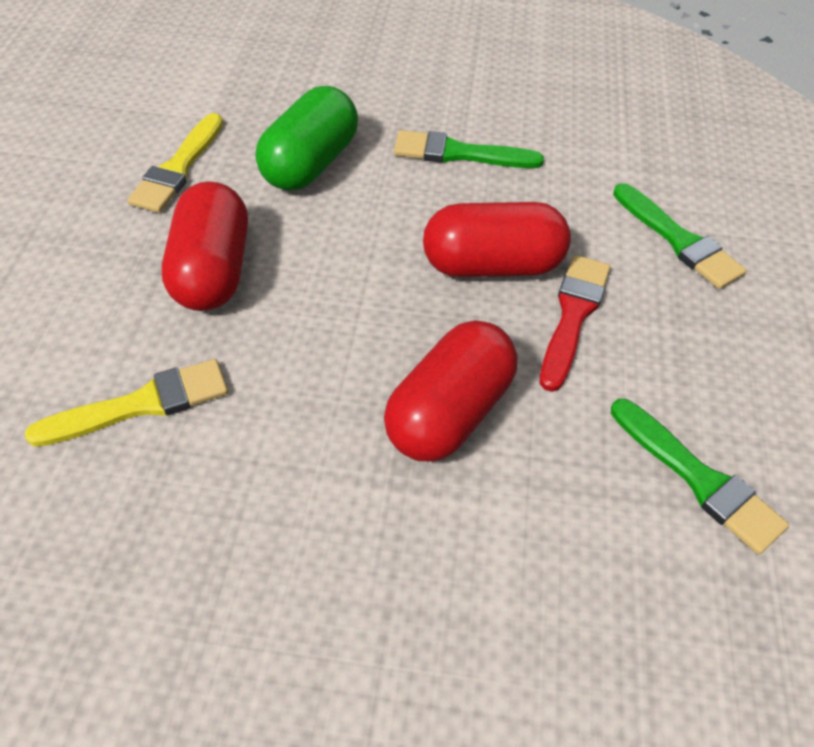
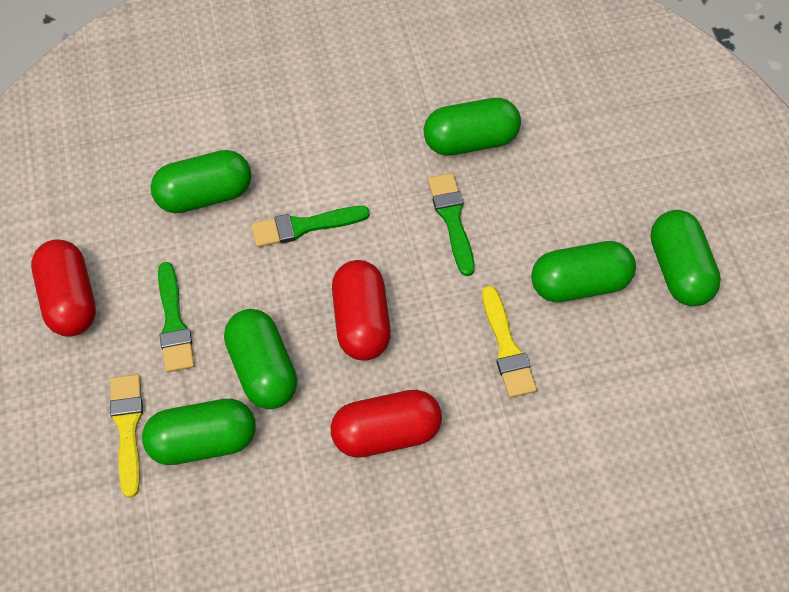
green capsule: [256,86,358,191] = 1 -> [142,399,256,465] [151,150,251,213] [224,309,297,409] [424,98,521,156] [531,241,636,302] [651,210,721,306] = 6
red brush: [540,255,611,392] = 1 -> none = 0

